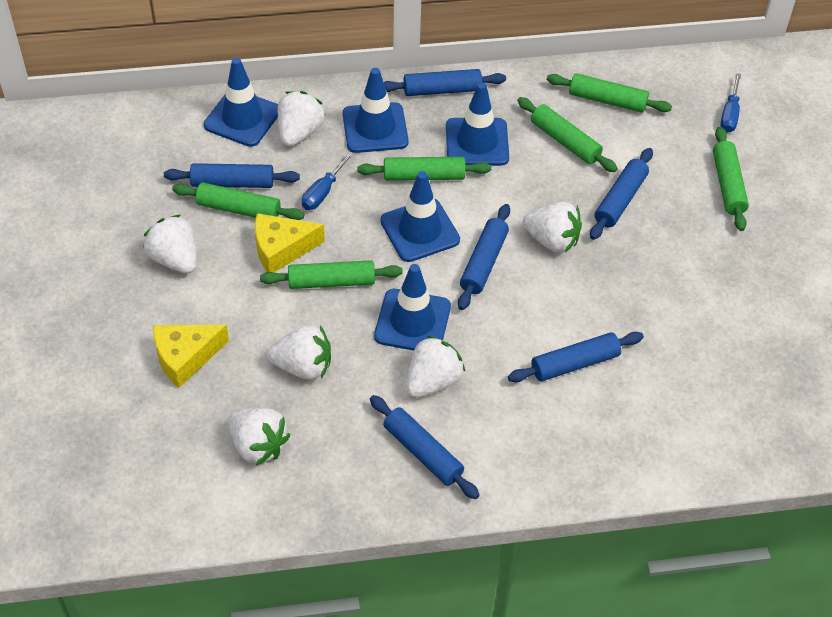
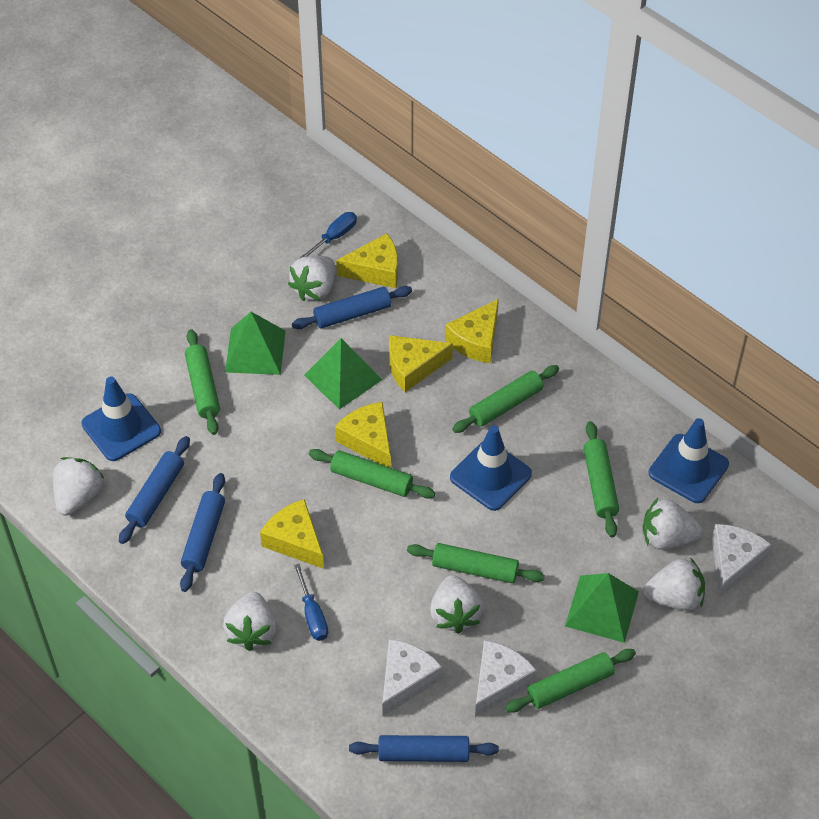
blue rolling pin: [164,163,300,188] [370,395,480,499] [383,69,506,96] [458,204,510,310] [508,332,644,382] [590,148,653,240] = 6 -> [119,436,190,544] [180,473,225,592] [292,286,412,329] [349,735,499,762] = 4
blue traffic cone: [204,58,278,147] [343,68,409,153] [374,264,451,351] [380,171,460,262] [446,82,509,166] = 5 -> [81,377,161,461] [450,425,532,511] [649,418,729,503] = 3
green pyramid: none = 0 -> [225,312,286,375] [304,338,382,410] [565,573,639,643] = 3
white cheese: none = 0 -> [382,639,442,716] [475,640,537,717] [712,524,772,597] = 3
yellow cheese: [153,325,229,388] [255,213,325,272] = 2 -> [260,499,324,569] [335,402,391,468] [336,233,398,288] [389,335,453,392] [445,299,499,363] = 5

